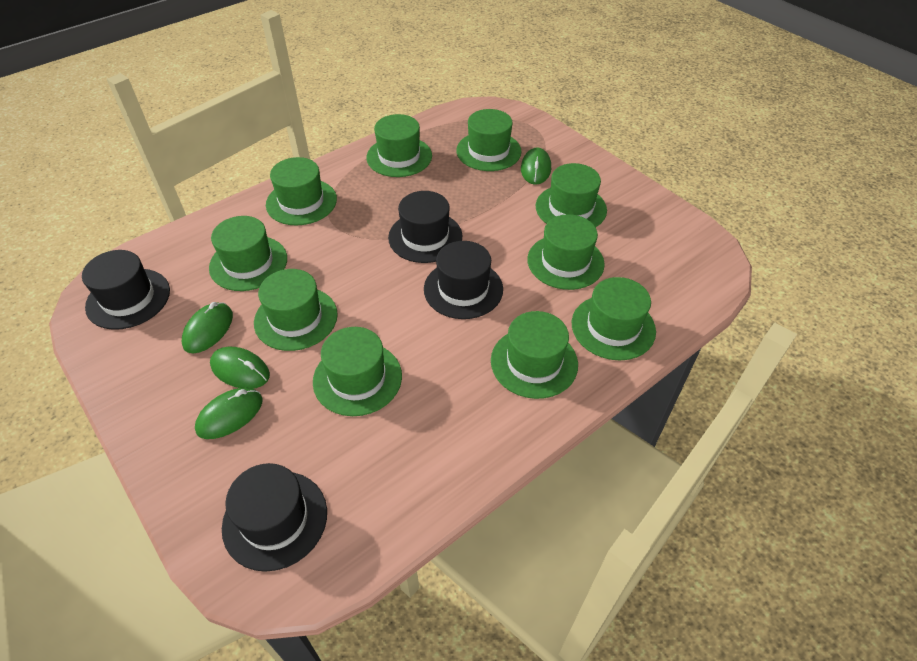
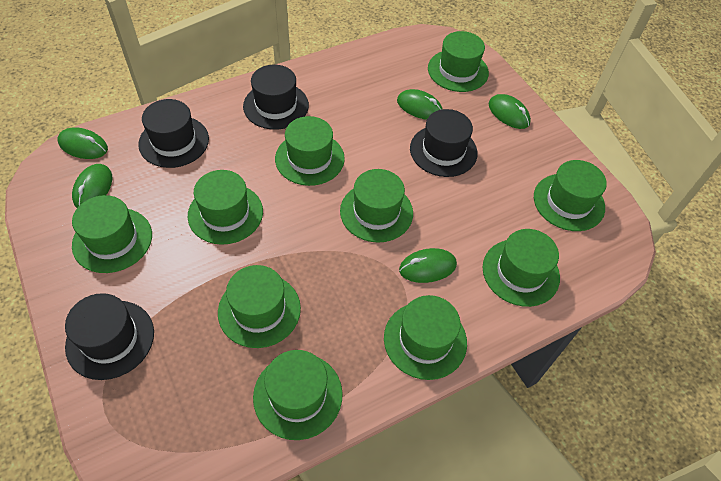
green mouse: [182,302,233,353] [195,388,263,439] [210,347,270,389] [521,148,551,185] = 4 -> [58,127,108,159] [72,164,112,208] [397,89,442,120] [399,248,457,283] [489,94,531,129] = 5

